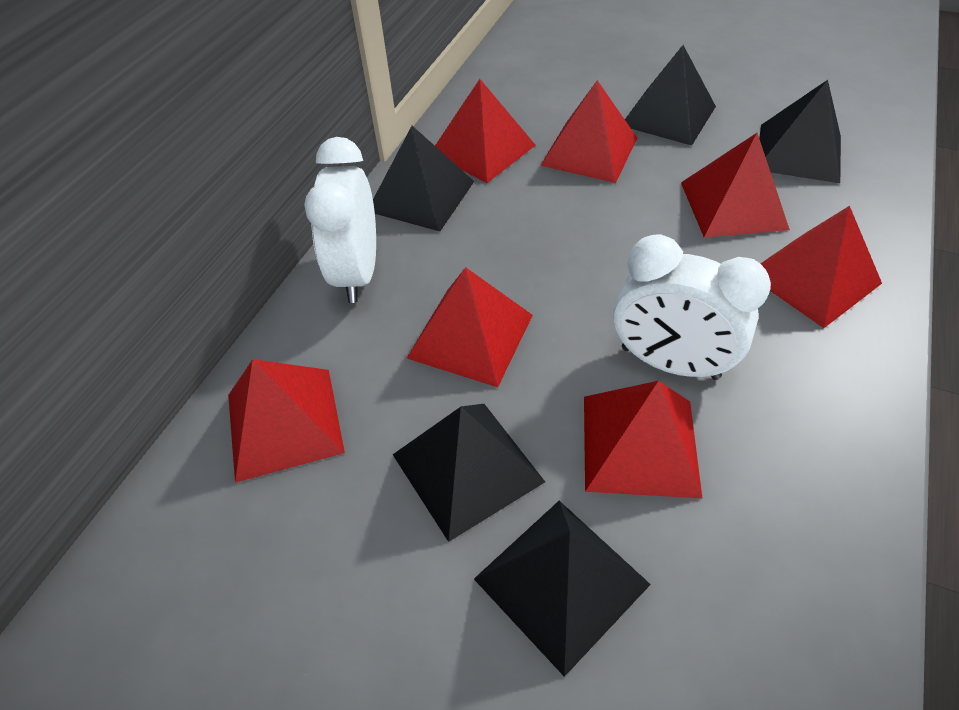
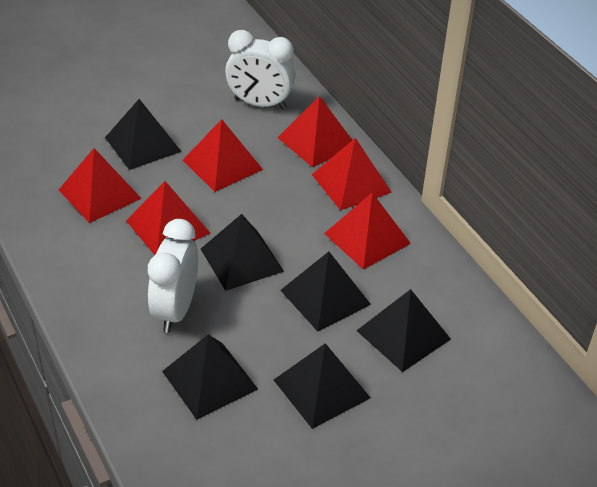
black pyramid: [373,126,474,231] [393,404,545,542] [474,501,651,677] [625,45,716,146] [759,80,841,183] = 5 -> [105,99,182,170] [162,334,258,420] [201,214,284,291] [274,343,371,429] [280,251,371,331] [356,289,451,372] = 6
red pyramid: [228,359,345,483] [407,267,533,387] [435,79,536,183] [540,80,637,183] [584,381,702,498] [681,133,790,238] [760,206,882,328] = 7 -> [59,148,142,223] [126,181,211,255] [183,119,263,192] [277,96,352,167] [312,138,392,210] [324,193,411,270] = 6

